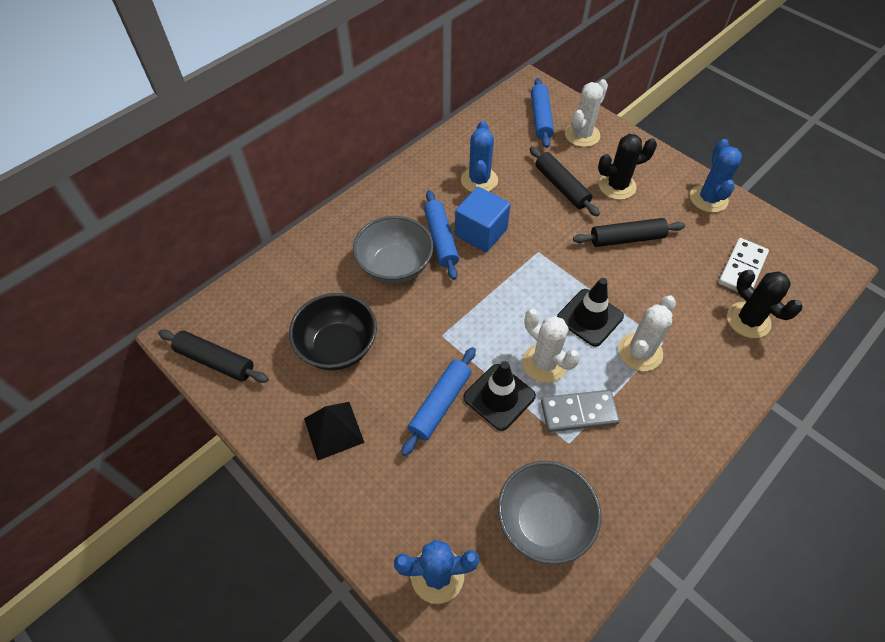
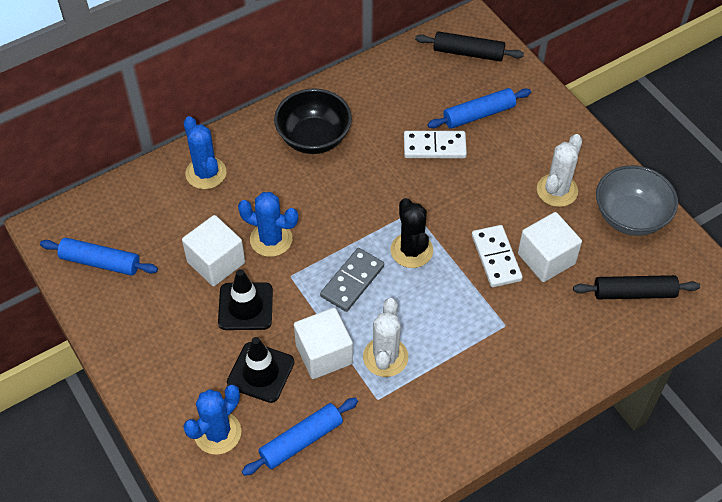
black cactus: [598,134,657,200] [727,270,802,338] = 2 -> [390,198,433,268] = 1
black pyramid: [304,402,365,460] = 1 -> none = 0
black rolling pin: [158,330,269,383] [530,146,600,216] [573,218,685,247] = 3 -> [415,31,524,61] [573,275,700,299] = 2
blue cube: [455,187,511,252] = 1 -> none = 0
grey bowl: [353,216,433,284] [498,461,601,565] = 2 -> [596,165,678,236] = 1
white cactus: [522,309,580,383] [565,79,608,147] [618,296,676,371] = 3 -> [363,298,408,377] [537,134,583,207] = 2
white cube: none = 0 -> [182,215,245,286] [294,308,353,379] [518,212,582,282] = 3
white domino: [718,238,769,292] = 1 -> [404,131,467,158] [472,225,523,287] = 2

